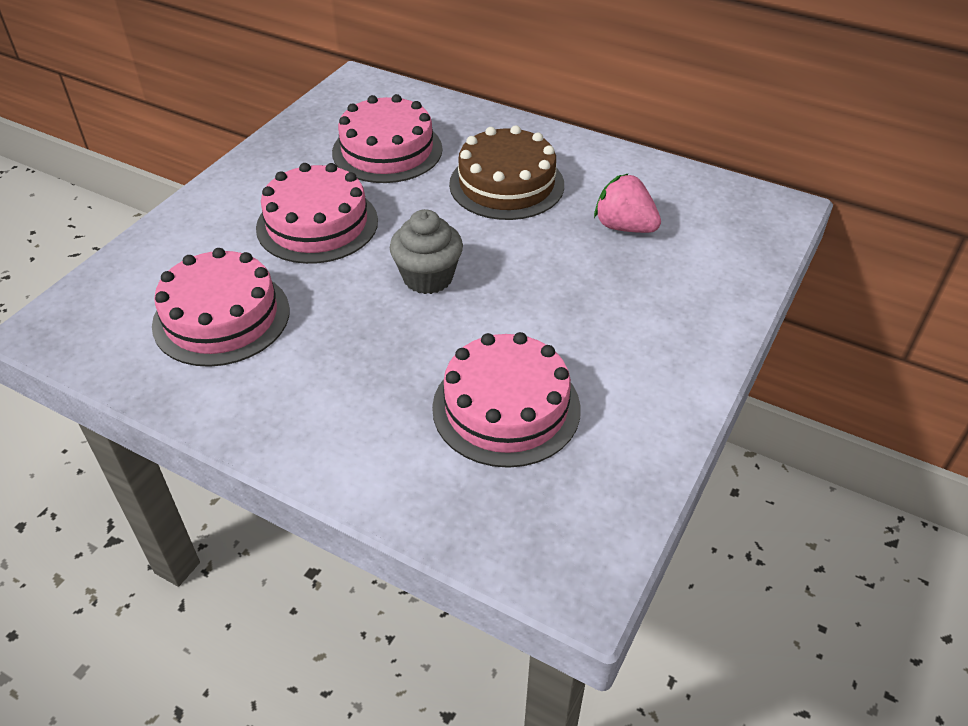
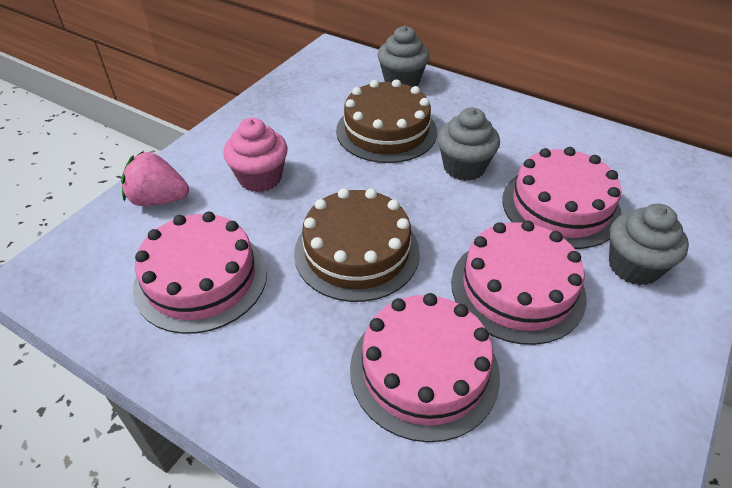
brown cake: [449,125,564,220] = 1 -> [294,188,420,302] [336,79,437,163] = 2
grey cupcake: [389,209,463,294] = 1 -> [378,26,430,87] [437,108,500,181] [609,204,689,285] = 3
pink cupcake: none = 0 -> [223,118,288,192] = 1

